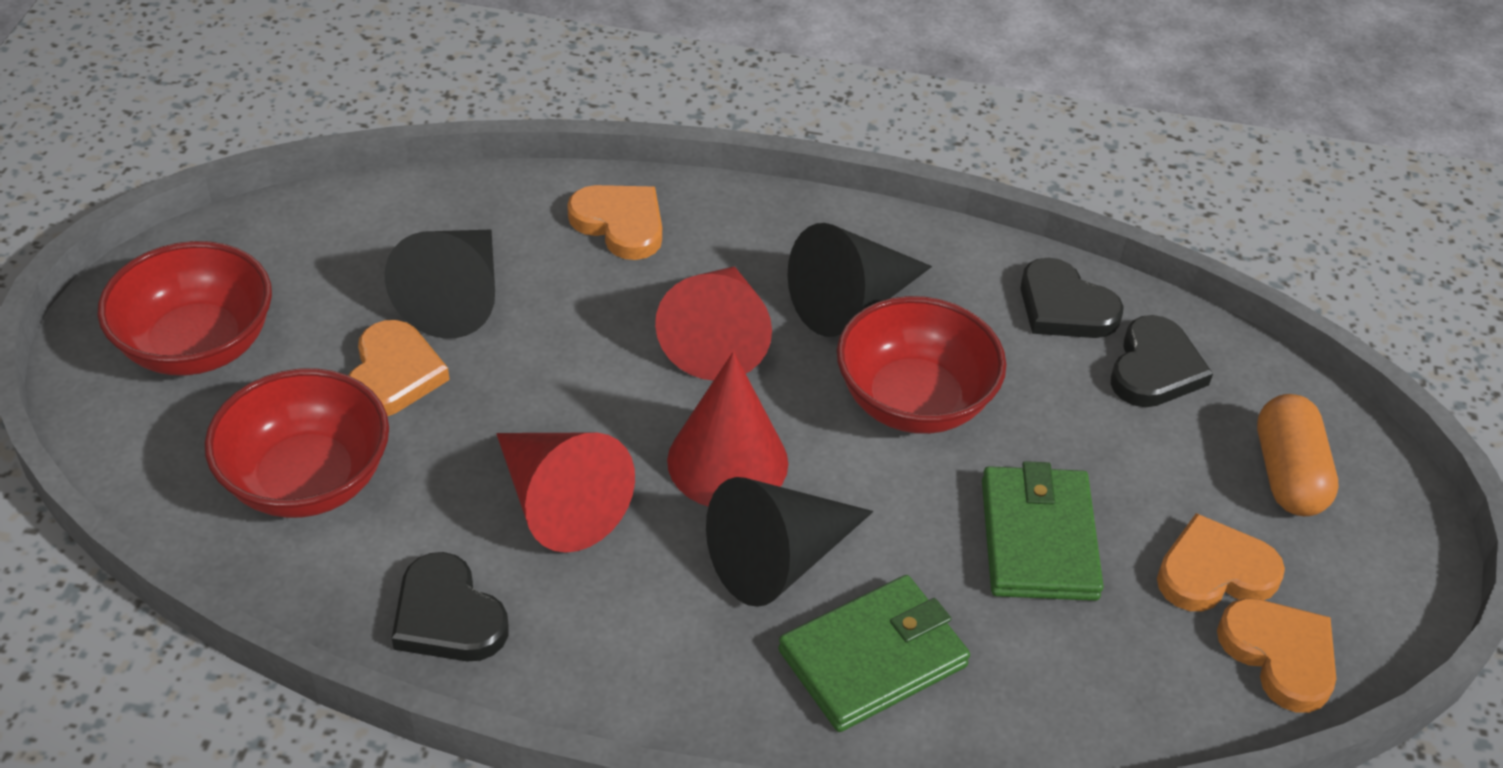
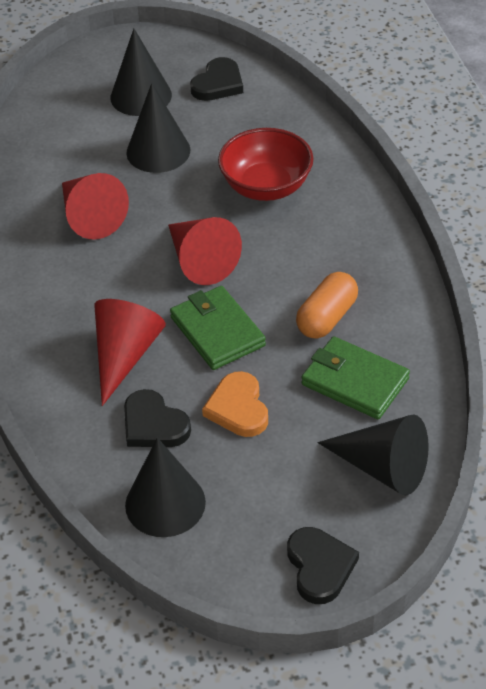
black cone: [385,230,495,338] [706,477,873,607] [787,223,932,337] = 3 -> [110,29,172,116] [125,438,206,537] [126,83,190,173] [318,414,429,495] = 4
orange heart: [349,320,450,416] [567,185,662,260] [1157,513,1285,612] [1217,598,1336,713] = 4 -> [202,371,268,437] = 1
red bowl: [97,241,272,376] [204,368,389,518] [837,296,1006,434] = 3 -> [218,128,314,201] = 1

